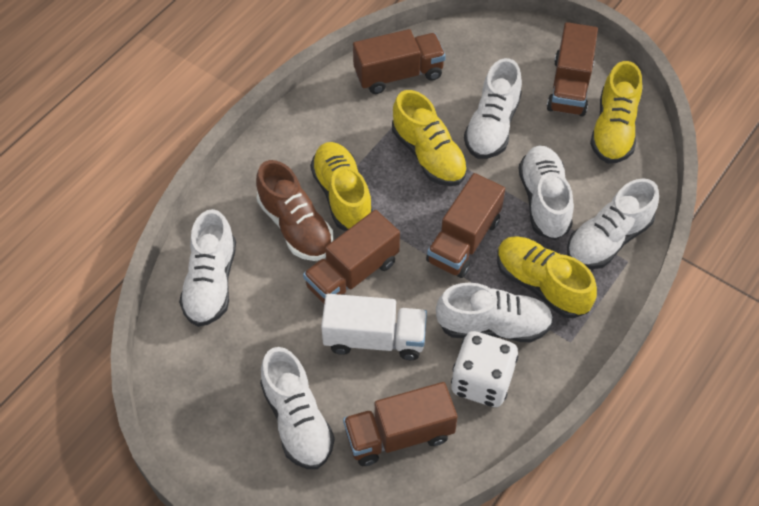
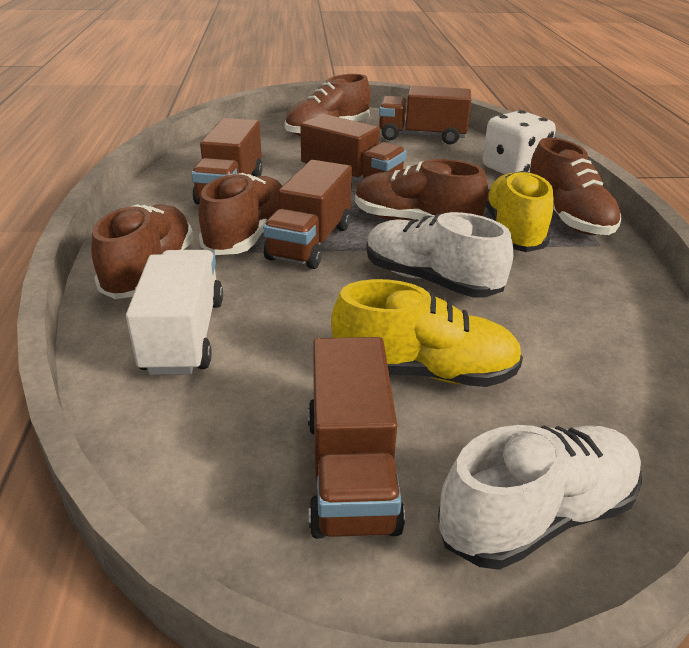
brown shoe: [256,160,333,261] = 1 -> [91,204,194,299] [199,173,282,255] [285,74,370,136] [355,159,488,221] [530,138,622,235] = 5
white shoe: [179,209,236,327] [260,347,335,469] [436,283,554,342] [464,58,522,159] [519,146,574,240] [567,178,659,269] = 6 -> [366,212,514,298] [438,425,642,570] = 2
yellow shoe: [310,142,373,231] [392,90,468,186] [497,236,597,318] [590,61,642,164] = 4 -> [331,279,523,387] [486,170,553,252] = 2

